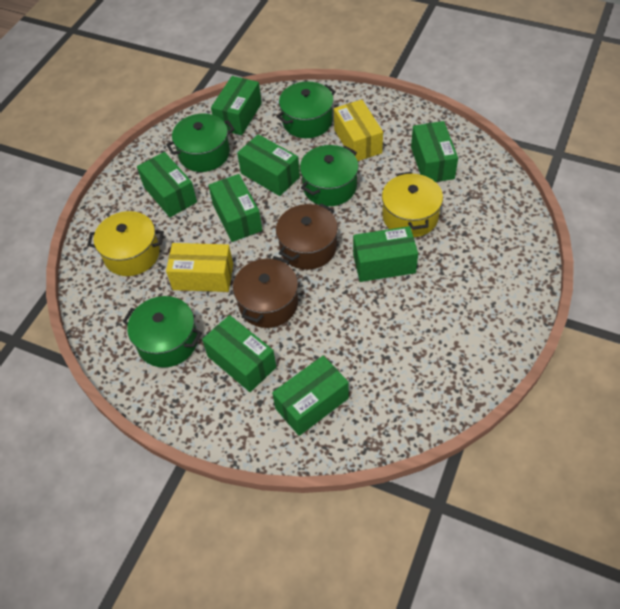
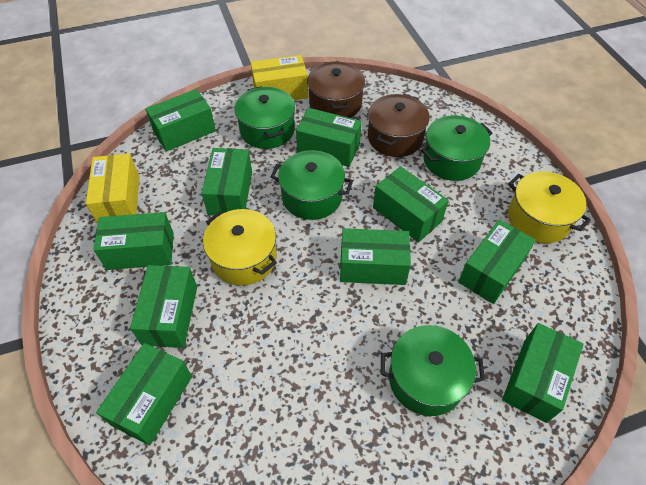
green box: [137,152,197,217] [202,315,276,392] [208,174,262,242] [211,76,262,135] [237,134,300,196] [272,355,349,436] [353,226,418,282] [411,121,458,182] = 8 -> [93,212,174,270] [96,343,192,445] [130,265,197,348] [145,89,216,152] [202,148,252,216] [296,108,362,167] [340,228,411,285] [373,166,449,243] [458,220,536,304] [502,323,584,423] = 10

